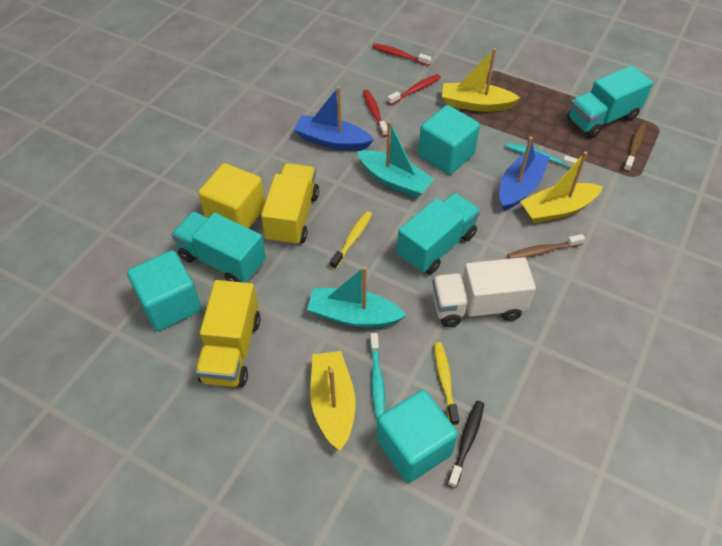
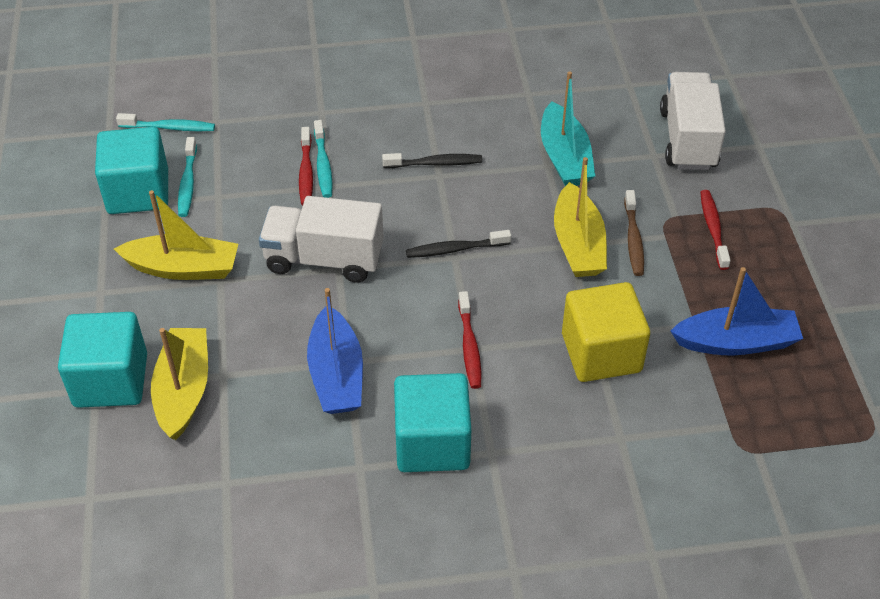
black toothbrush: [447,401,484,488] = 1 -> [382,153,482,168] [406,230,511,258] = 2
brown toothbrush: [507,234,585,259] [623,124,646,172] = 2 -> [624,190,644,276] = 1
turquoise boat: [307,266,407,328] [357,121,434,198] = 2 -> [541,71,595,186] = 1
turquoise toothbrush: [370,333,385,419] [506,143,578,168] = 2 -> [116,113,215,131] [178,137,197,217] [314,120,333,198] = 3
turquoise truck: [171,211,266,283] [397,193,480,274] [567,66,653,138] = 3 -> none = 0
white truck: [432,257,536,327] = 1 -> [259,196,384,283] [660,72,726,170] = 2
yellow toothbrush: [330,211,372,269] [434,342,459,426] = 2 -> none = 0
yellow truck: [195,280,261,387] [261,163,319,246] = 2 -> none = 0

